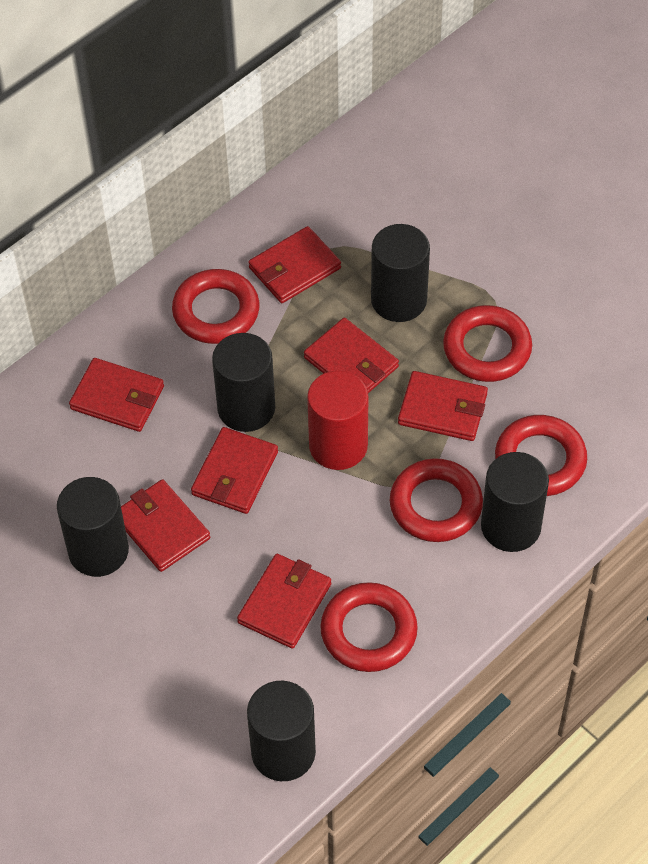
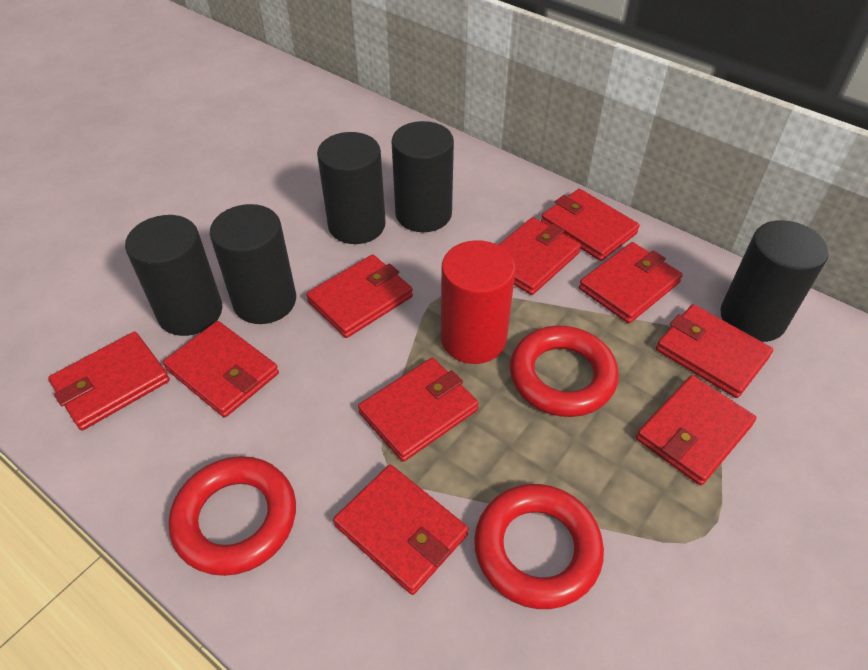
red ring: [172,269,259,344] [320,582,418,672] [390,458,483,542] [443,305,532,382] [495,415,587,496] = 5 -> [169,456,296,576] [474,484,604,609] [510,325,619,417] = 3
red wallet: [69,358,164,432] [121,479,210,572] [191,427,278,514] [237,554,331,649] [248,226,341,303] [304,318,399,393] [398,371,488,441] = 7 -> [48,332,170,430] [163,321,279,417] [306,254,413,338] [333,465,468,595] [358,358,479,462] [498,217,581,295] [541,189,640,261] [579,242,683,323] [636,375,756,485] [656,304,773,398] = 10

